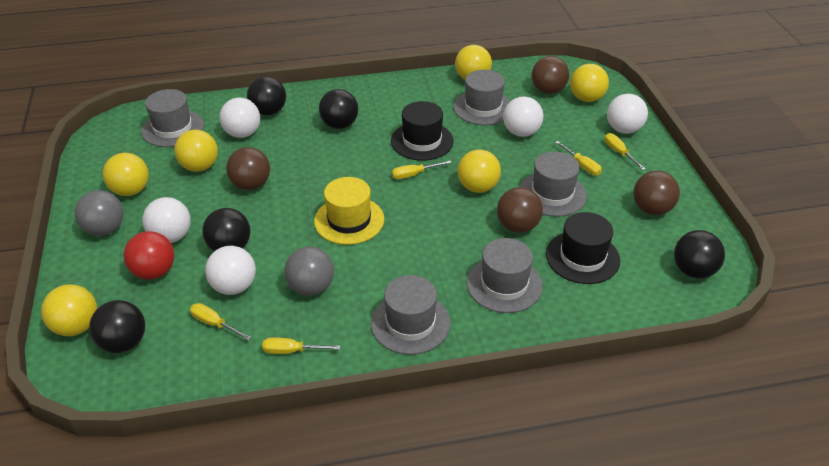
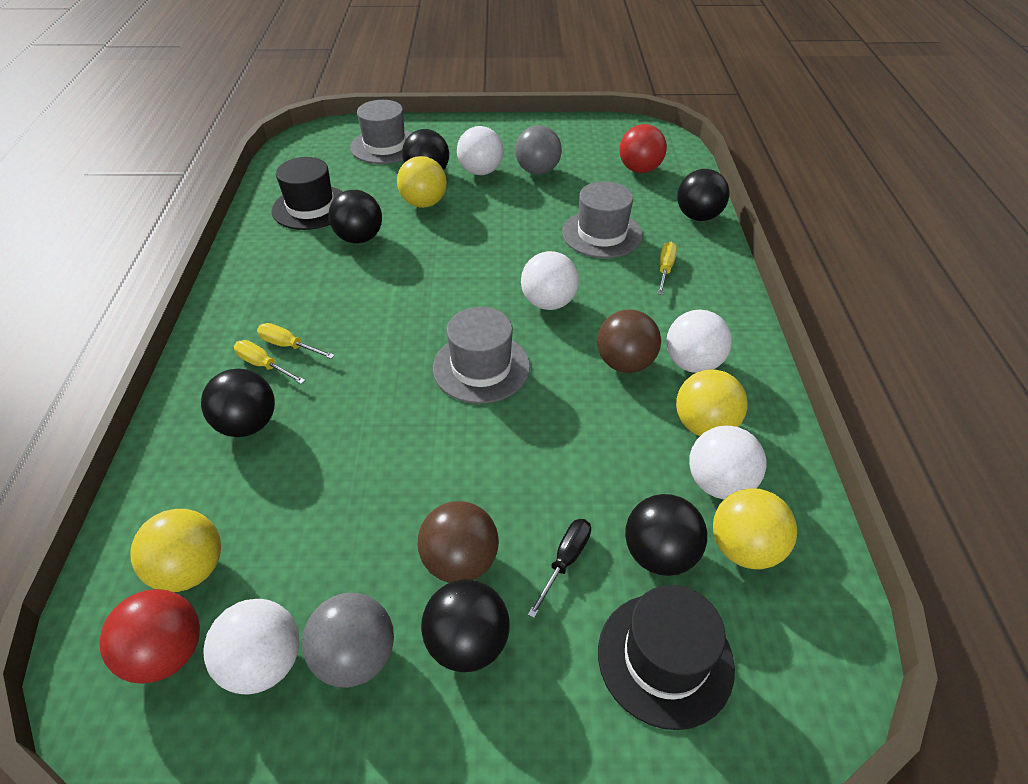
black ball: [89,300,145,353] [202,208,250,251] [247,76,286,115] [319,89,358,129] [674,230,725,279] = 5 -> [201,368,275,437] [328,190,382,244] [402,129,449,170] [421,579,510,672] [625,494,707,576] [677,169,729,221] = 6
black screwdriver: none = 0 -> [528,519,591,618] = 1
brown ball: [226,147,270,190] [497,187,543,233] [532,56,569,94] [633,170,680,215] = 4 -> [418,501,499,583] [597,310,661,373] = 2
grey hat: [141,89,204,147] [371,275,451,355] [453,70,510,125] [466,238,543,313] [520,152,587,217] = 5 -> [350,100,411,164] [433,307,530,404] [562,181,643,258] = 3
red ball: [123,231,174,280] = 1 -> [99,589,200,684] [620,124,667,173] = 2
yellow ball: [41,284,97,336] [103,153,149,196] [174,130,218,172] [455,45,492,80] [457,150,501,193] [570,64,609,102] = 6 -> [130,509,221,592] [397,156,447,208] [676,369,748,436] [713,488,797,569] = 4
yellow hat: [314,177,384,245] = 1 -> none = 0
yellow screwdriver: [190,303,251,341] [262,337,340,354] [392,161,452,179] [555,141,602,176] [605,133,645,170] = 5 -> [234,340,305,384] [257,323,335,359] [658,242,677,295] = 3

